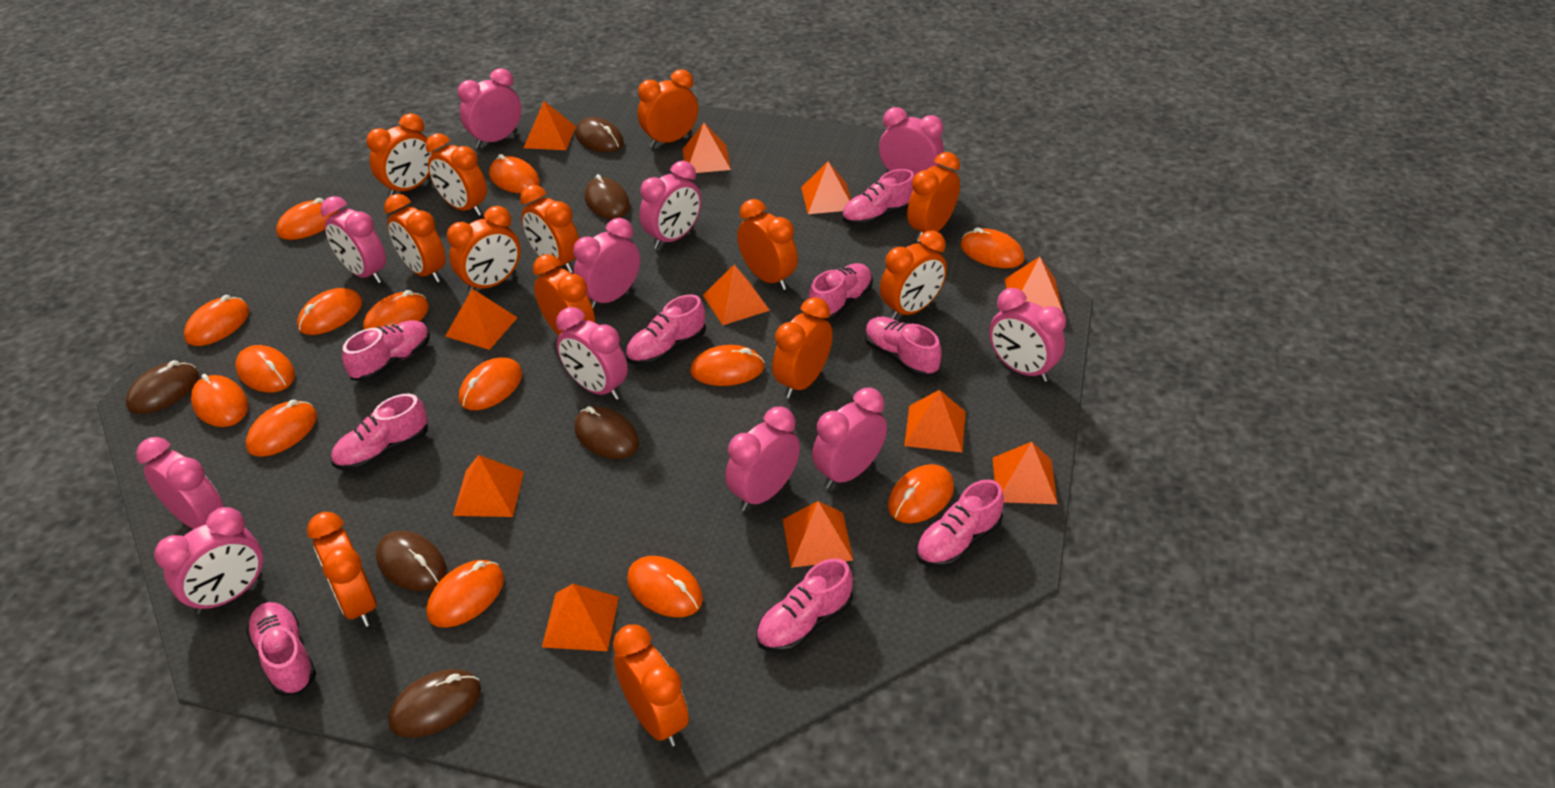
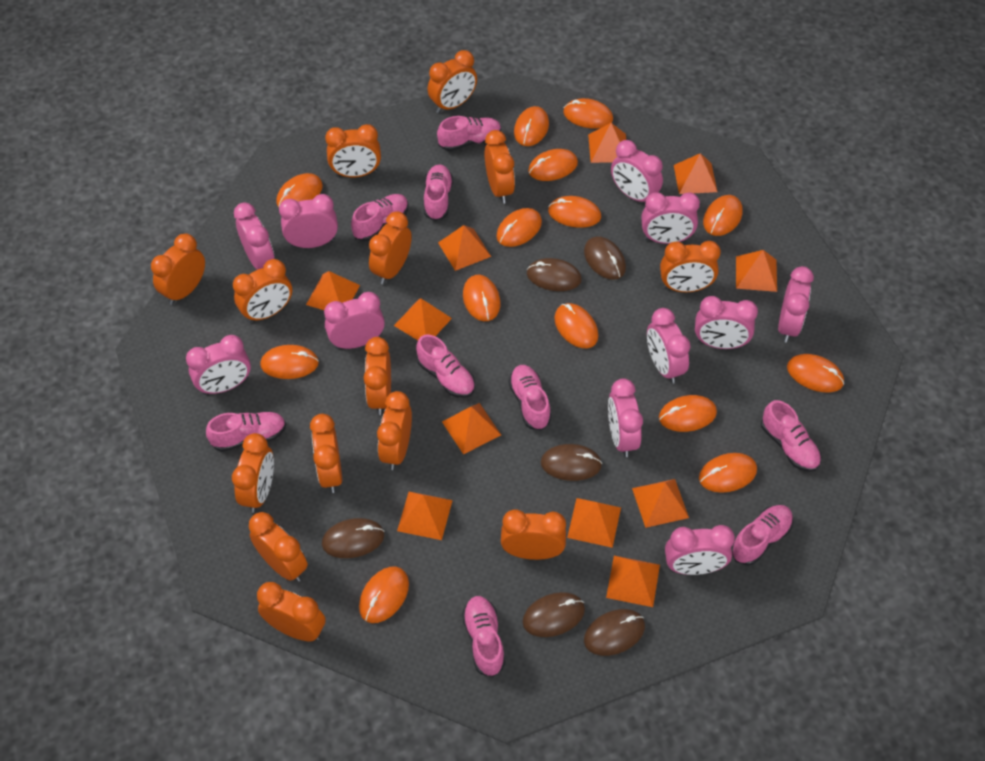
orange clock: [307,512,376,627] [366,113,434,197] [384,194,446,283] [426,133,487,216] [447,206,521,294] [520,185,579,273] [533,254,595,335] [613,624,689,747] [638,69,698,148] [737,199,798,290] [772,297,833,399] [880,231,947,320] [907,152,960,242] = 13 -> [151,233,205,305] [232,433,274,513] [233,259,292,323] [249,512,308,582] [257,582,325,642] [310,414,342,493] [325,124,381,177] [364,337,391,415] [369,211,412,284] [377,391,412,470] [428,50,477,113] [485,130,515,204] [501,509,566,560] [660,241,721,292] = 14

